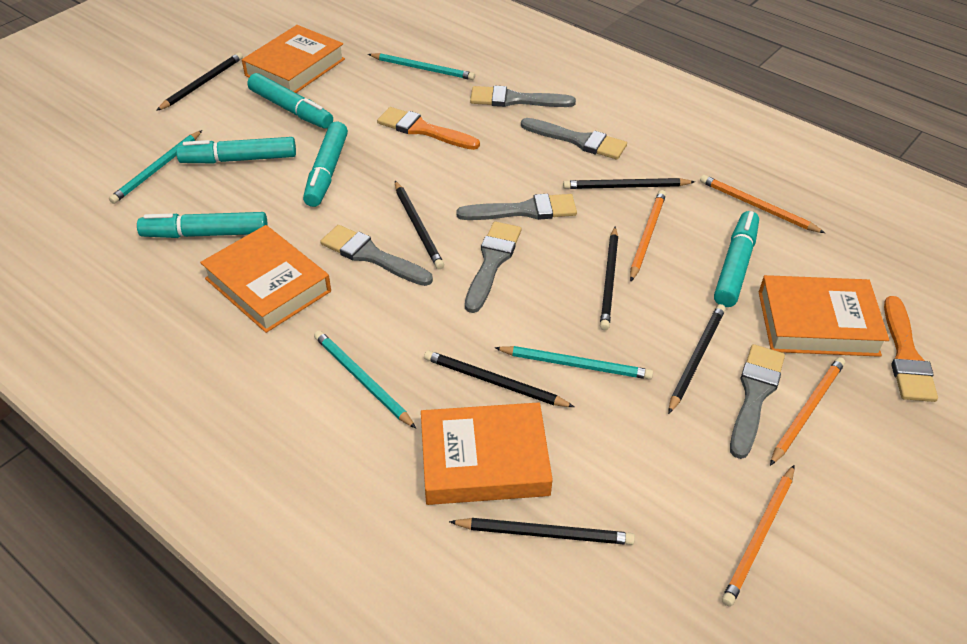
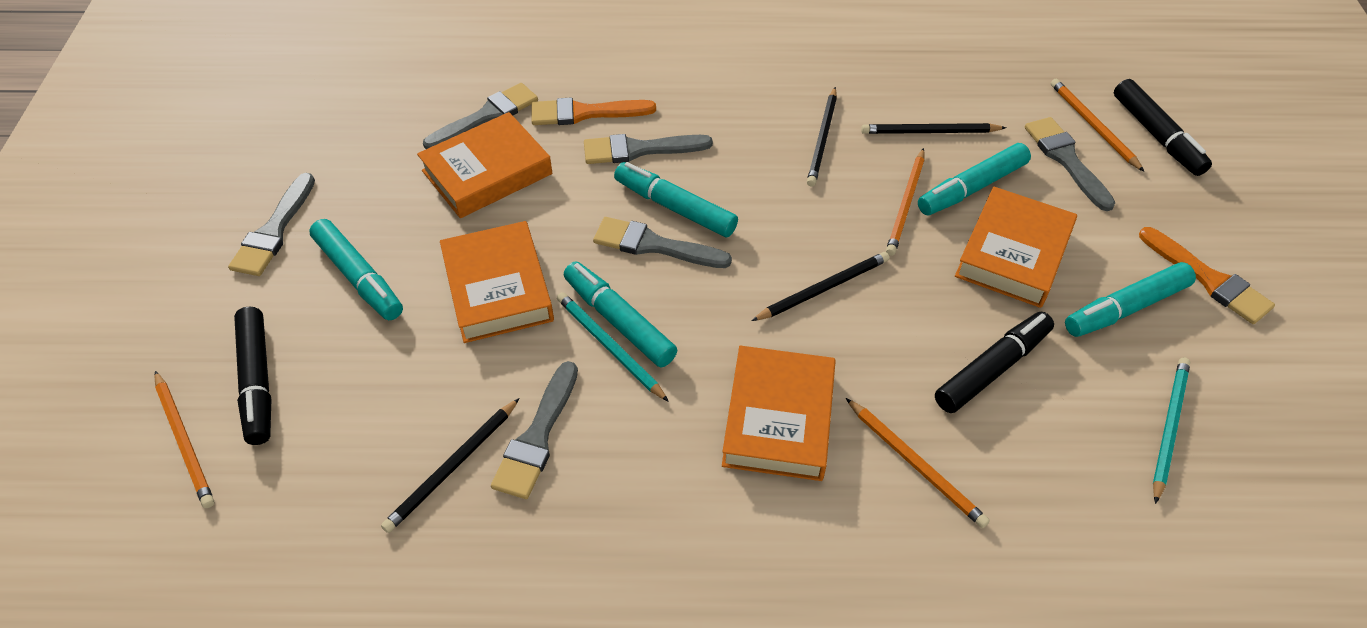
black marker: none = 0 -> [234,307,271,445] [935,312,1054,413] [1114,79,1212,176] = 3
black pencil: [156,52,243,111] [395,181,444,269] [424,350,574,407] [449,518,635,545] [563,178,695,189] [600,227,618,330] [668,304,726,414] = 7 -> [381,398,520,533] [751,252,889,321] [807,87,837,187] [861,123,1006,134] = 4
turquoise pencil: [109,130,202,204] [314,330,416,428] [368,53,475,80] [495,346,653,380] = 4 -> [557,292,669,402] [1153,357,1190,504] = 2

